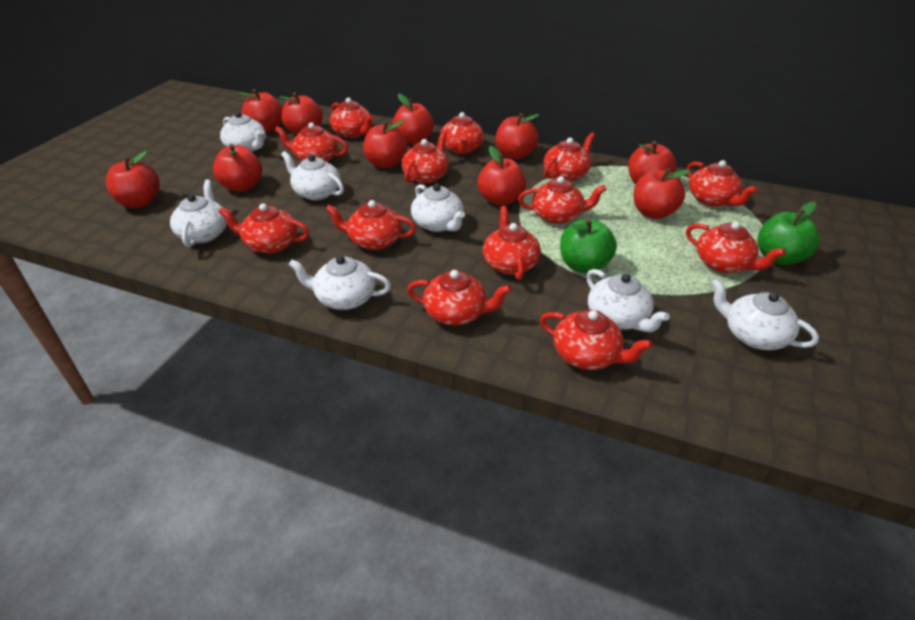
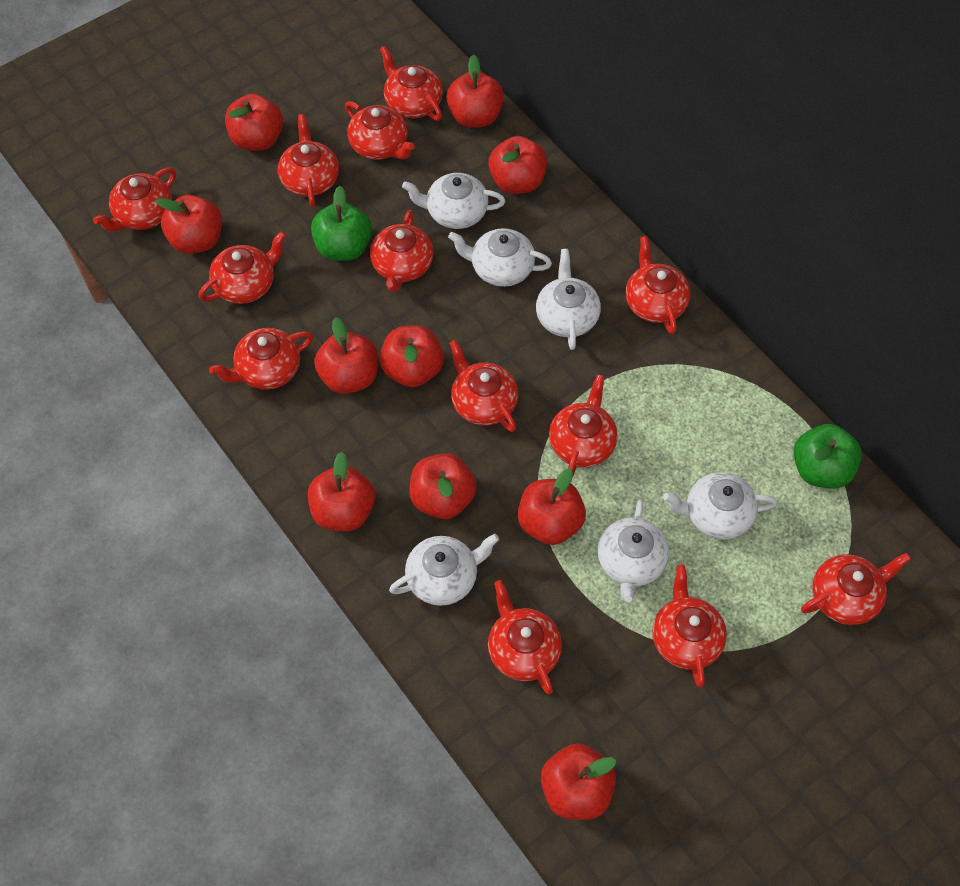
white teapot: [170,180,227,247] [220,112,266,152] [281,151,344,200] [288,256,391,310] [411,184,465,232] [586,269,670,332] [711,279,819,350] = 7 -> [389,534,499,606] [402,173,505,229] [448,228,552,287] [536,249,601,350] [598,500,669,602] [663,472,777,540] = 6

